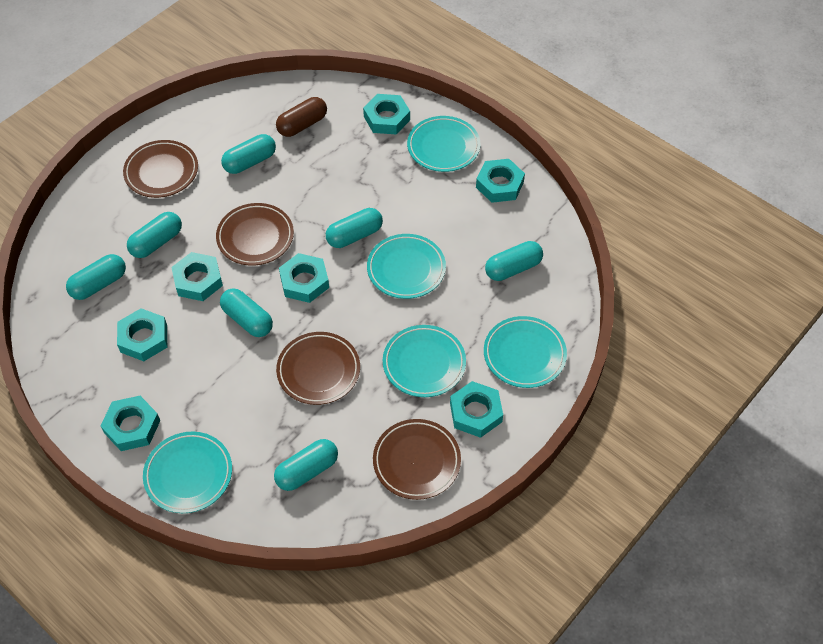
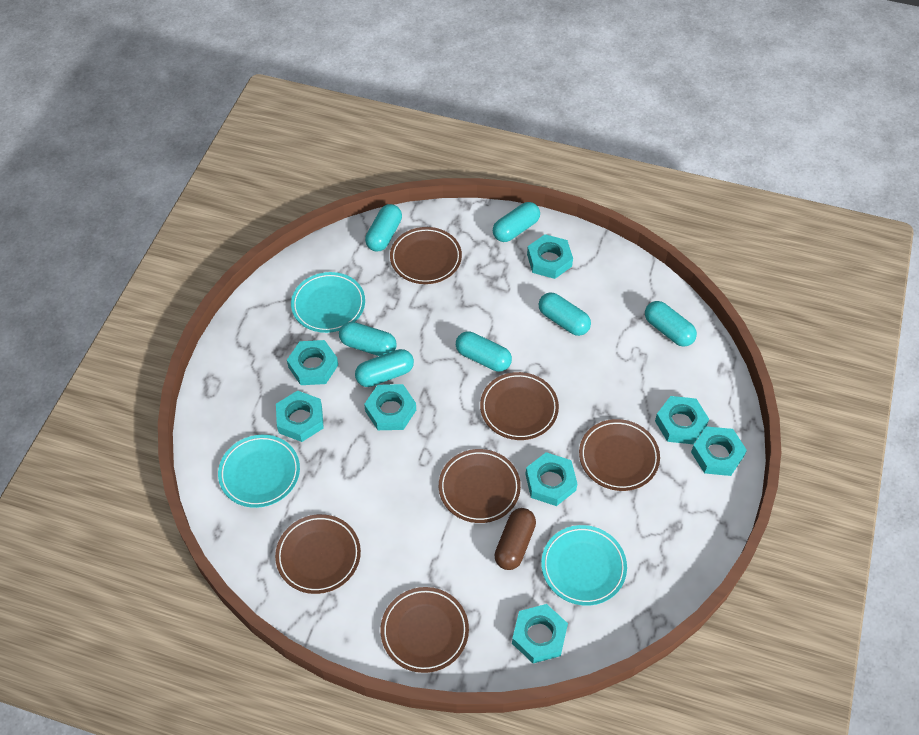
brown plate: [123,140,198,198] [216,203,294,266] [276,332,360,405] [373,419,461,500] = 4 -> [275,514,361,594] [381,587,469,673] [390,227,462,284] [439,449,521,523] [480,372,559,440] [579,419,660,491] = 6
turquoise nut: [100,396,160,451] [117,308,167,361] [171,252,223,301] [279,253,329,303] [363,94,410,135] [450,381,503,438] [476,159,525,203] = 7 -> [276,390,324,442] [287,340,338,385] [364,384,416,430] [512,604,568,663] [525,452,577,506] [527,234,573,279] [655,396,709,444] [691,426,747,476] = 8
turquoise plate: [143,432,232,513] [367,234,446,299] [383,325,466,397] [407,116,480,172] [484,316,567,388] = 5 -> [218,435,300,508] [291,272,365,333] [541,525,627,606] = 3

